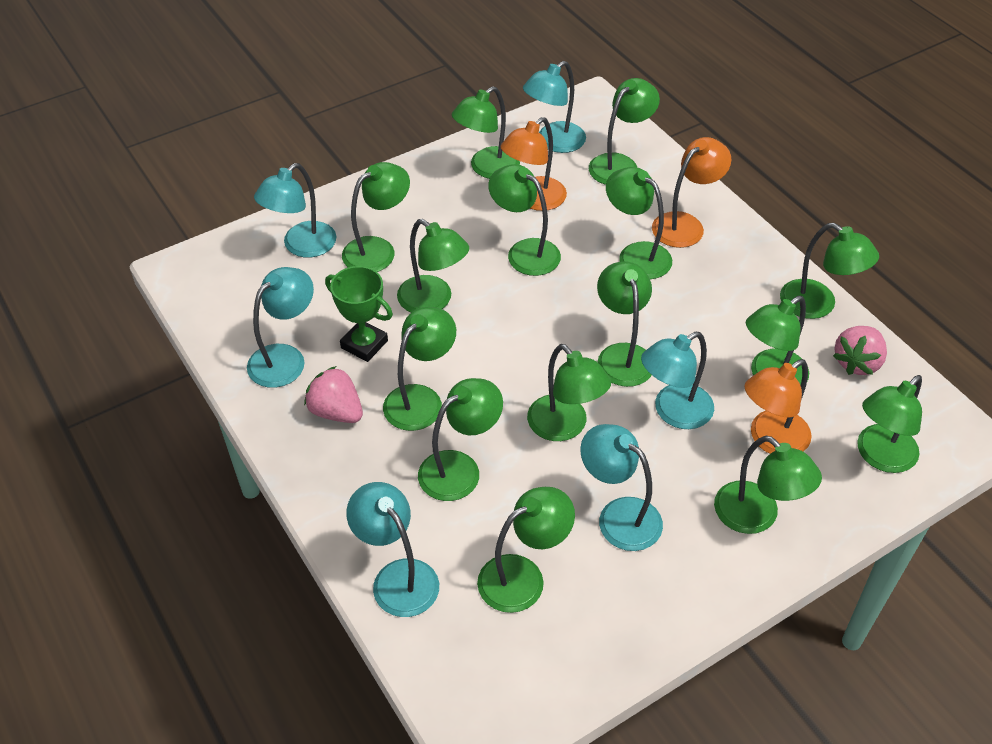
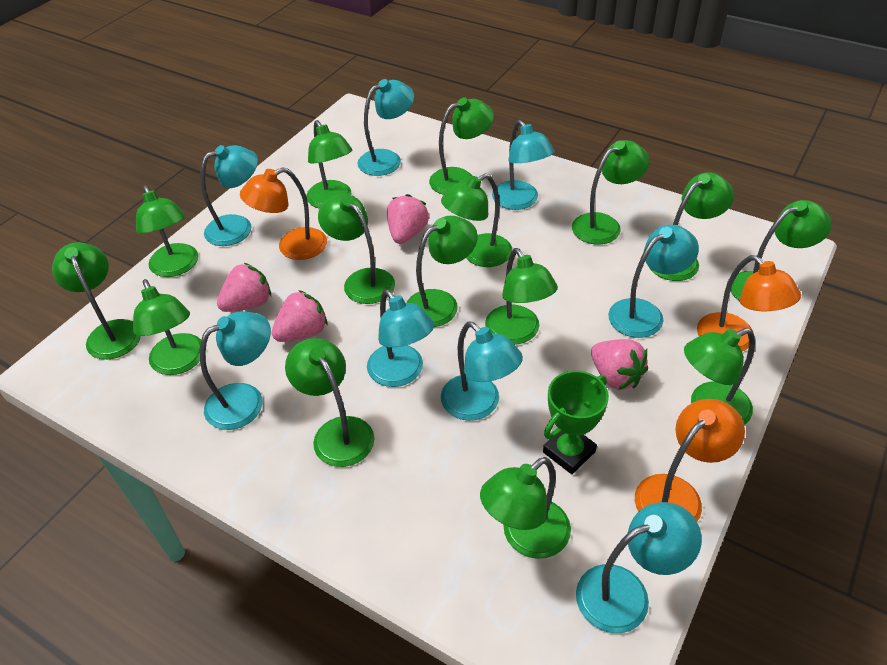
pink strawberry: [304,366,363,423] [833,326,887,375] = 2 -> [217,263,271,312] [271,290,328,342] [387,194,429,244] [591,339,648,390] = 4
turquoise lamp: [247,267,314,388] [254,163,337,258] [346,482,439,617] [523,61,586,153] [580,424,663,551] [641,332,714,429] = 6 -> [200,311,271,430] [201,145,258,246] [357,79,415,176] [367,289,434,387] [441,321,523,421] [492,120,555,210] [576,502,702,633] [608,225,699,338] = 8

